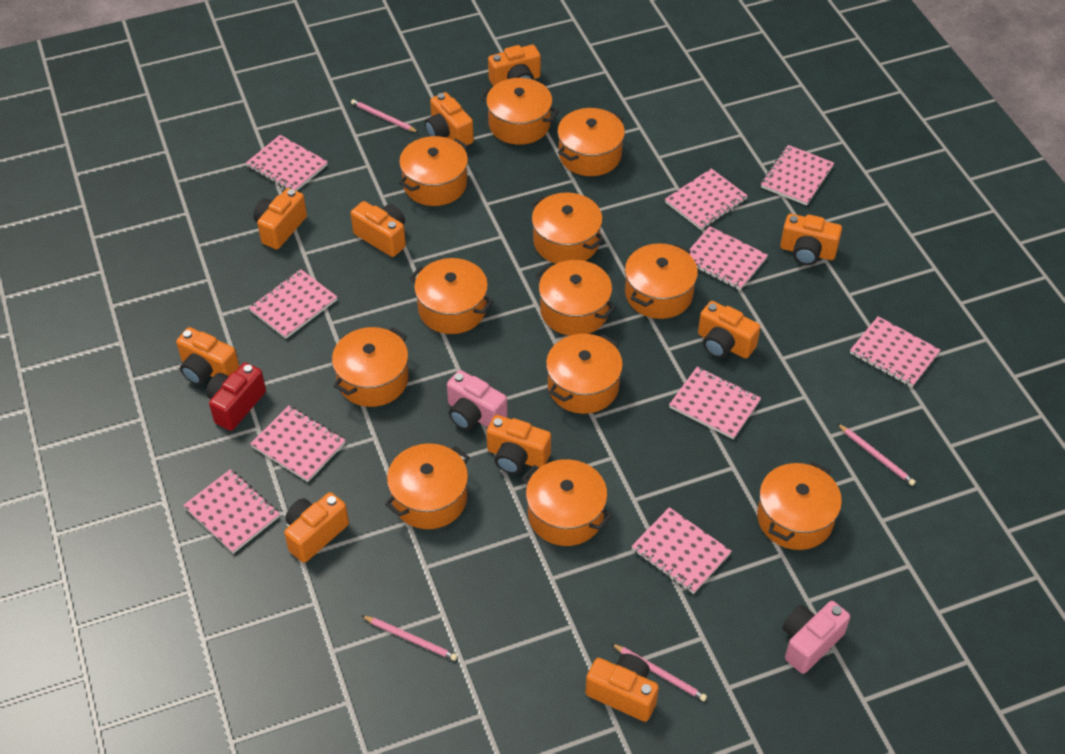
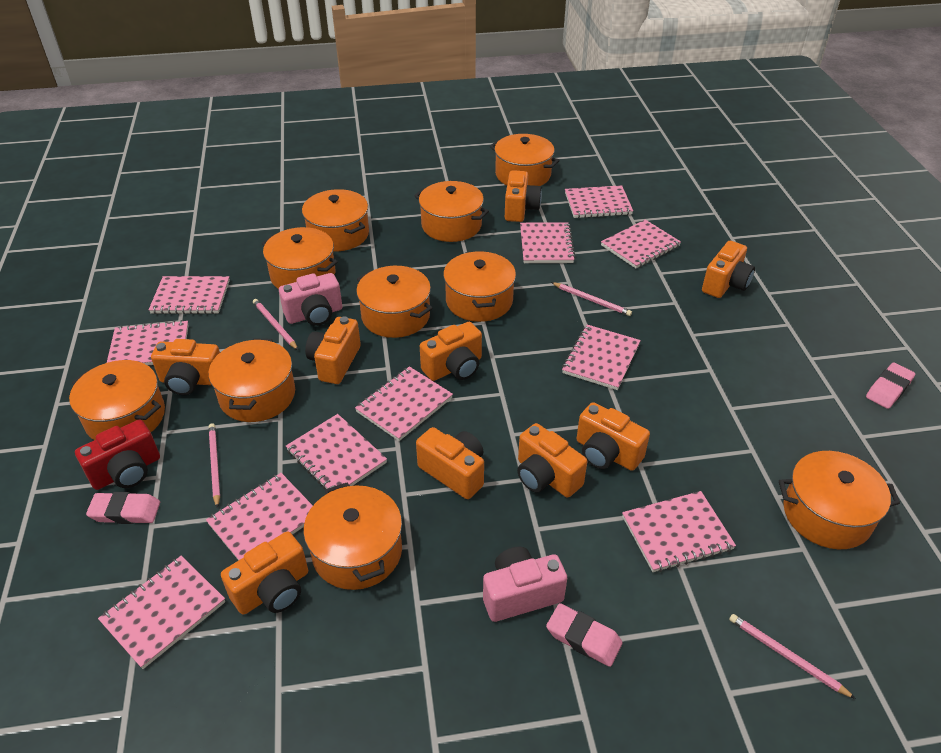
orange camera: [176,327,240,385] [253,188,307,249] [284,492,349,563] [351,201,406,257] [425,92,474,145] [487,415,551,474] [488,45,541,86] [585,654,659,722] [698,301,760,359] [780,214,842,265] = 10 -> [151,339,220,395] [221,532,308,615] [305,316,361,384] [416,427,484,499] [420,322,482,381] [505,170,542,222] [517,423,587,498] [576,402,650,471] [702,241,755,298] = 9
orange pot: [332,327,409,407] [385,443,470,529] [399,136,468,206] [410,258,494,334] [480,78,559,145] [522,459,612,546] [531,192,604,264] [535,260,616,336] [546,334,623,414] [557,108,625,176] [625,243,698,319] [757,462,842,550] = 12 -> [69,360,165,440] [209,338,295,422] [262,227,338,289] [302,189,369,251] [303,483,402,590] [356,266,433,338] [414,181,489,242] [443,251,516,322] [490,134,560,186] [779,451,900,549] = 10
pink eraser: none = 0 -> [86,492,160,524] [546,603,623,667] [866,362,915,409] = 3
pink notebook: [183,469,280,554] [246,135,328,191] [249,269,337,339] [250,405,346,482] [631,507,732,594] [665,168,748,230] [669,367,761,439] [689,226,768,290] [761,145,834,206] [850,316,941,387] = 10 -> [98,556,225,669] [107,320,189,366] [149,276,230,314] [206,473,313,560] [286,414,387,489] [355,366,453,441] [520,222,576,263] [562,325,641,390] [565,185,633,218] [601,220,681,268] [622,491,736,572] = 11

